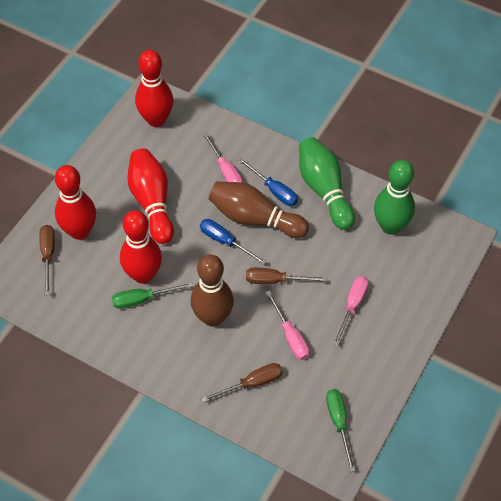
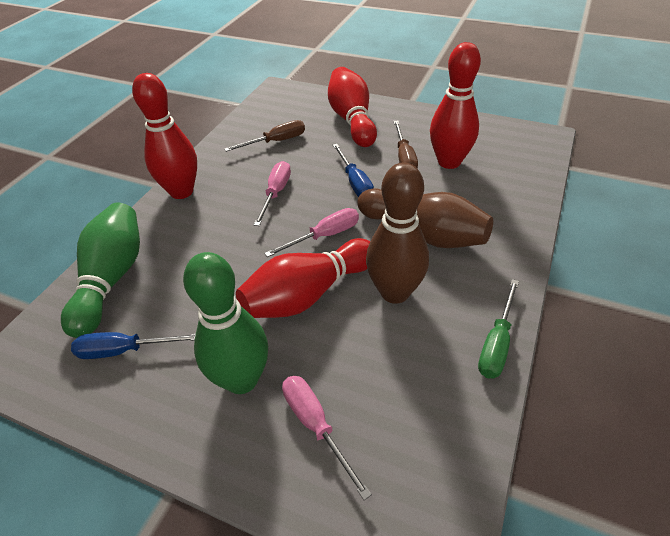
brown screwdriver: [39,225,55,295] [201,363,283,402] [246,268,327,284] = 3 -> [224,120,305,152] [393,121,418,169] = 2
green screwdriver: [112,282,193,309] [326,389,355,472] = 2 -> [478,279,519,379] = 1

